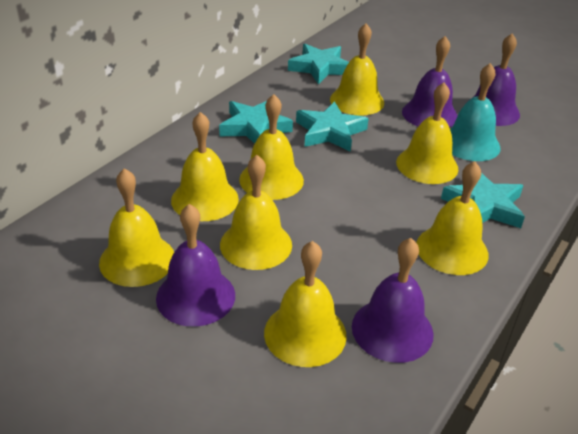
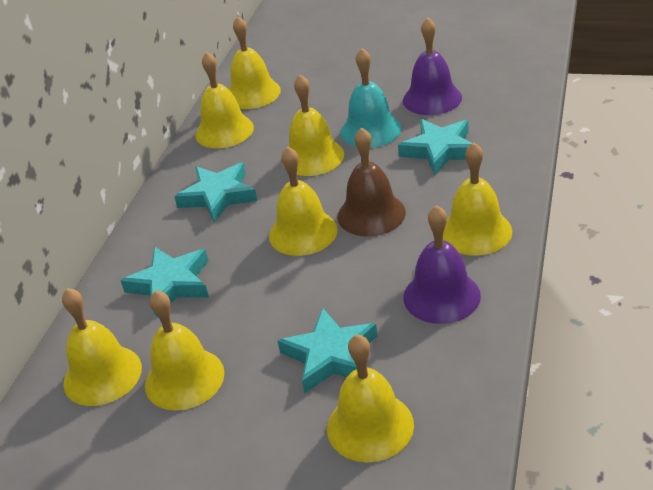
brown bell: none = 0 -> [337,127,406,237] = 1
purple bell: [156,204,235,327] [352,238,433,363] [402,36,457,128] [466,33,520,126] = 4 -> [403,17,462,115] [404,205,481,324] = 2

